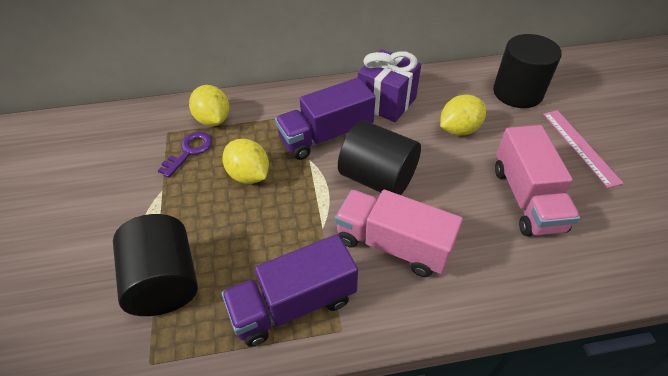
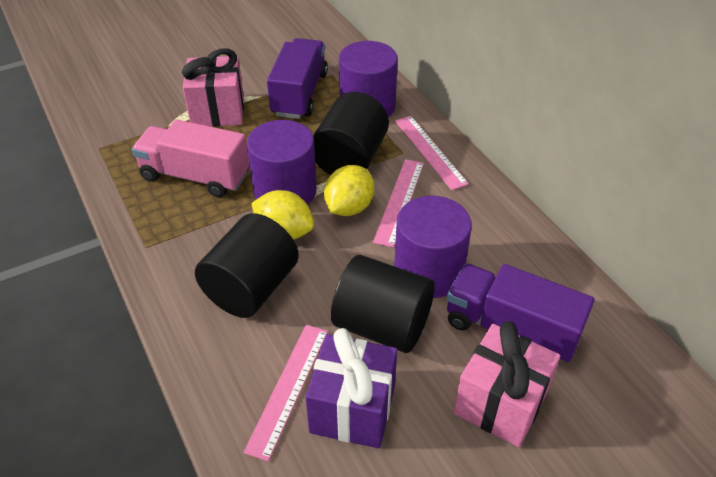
pink gift: none = 0 -> [182,49,244,127] [454,321,560,447] = 2
pink ruler: [543,110,623,188] = 1 -> [243,325,328,461] [373,159,424,248] [395,116,469,190] = 3
pink truck: [335,190,463,277] [495,125,580,236] = 2 -> [132,120,249,197] = 1
purple cylinder: none = 0 -> [247,120,317,205] [339,41,398,117] [394,196,472,298] = 3
purple key: [158,132,212,178] = 1 -> none = 0
yellow lemon: [189,85,229,126] [222,139,269,184] [440,95,486,136] = 3 -> [251,190,314,240] [324,165,374,216] = 2

